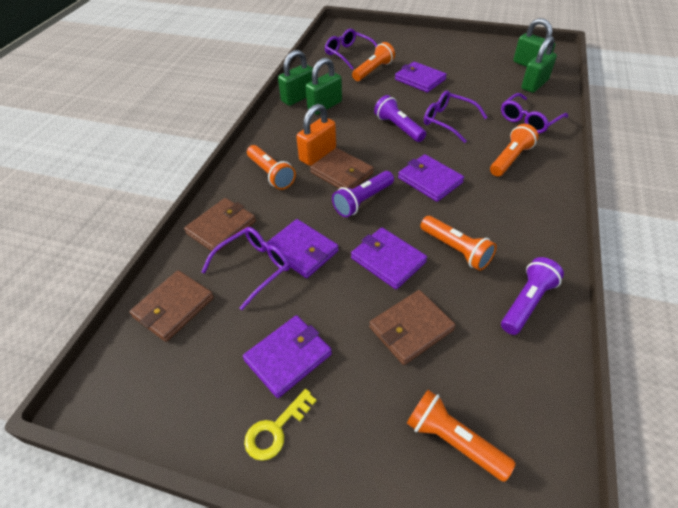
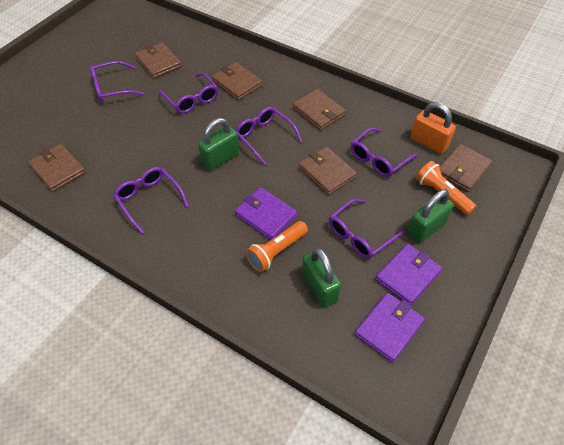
brown wallet: [129,270,214,342] [184,198,256,253] [310,148,374,189] [369,290,456,365] = 4 -> [28,144,86,192] [135,42,181,78] [212,62,263,100] [292,89,346,130] [299,146,357,195] [440,144,492,192] = 6
green padlock: [278,50,313,106] [306,58,342,115] [513,18,555,67] [521,36,557,93] = 4 -> [198,118,239,171] [302,248,341,308] [407,189,454,243] = 3
orange flashlight: [247,145,296,190] [352,42,395,81] [407,390,516,482] [420,216,497,271] [490,124,539,176] = 5 -> [245,221,308,272] [416,161,476,215] = 2
purple flashlight: [332,171,394,217] [374,95,426,142] [501,257,564,335] = 3 -> none = 0
purple glasses: [201,227,290,310] [325,29,377,69] [424,91,488,143] [501,93,568,133] = 4 -> [90,61,144,102] [113,167,189,234] [158,73,218,113] [236,107,302,165] [329,199,404,259] [351,128,418,177] = 6
purple wallet: [243,315,332,398] [266,219,339,278] [351,227,427,289] [395,61,447,93] [398,154,464,202] = 5 -> [235,187,297,240] [355,293,425,363] [375,244,442,305] = 3
yellow key: [244,389,317,461] = 1 -> none = 0

